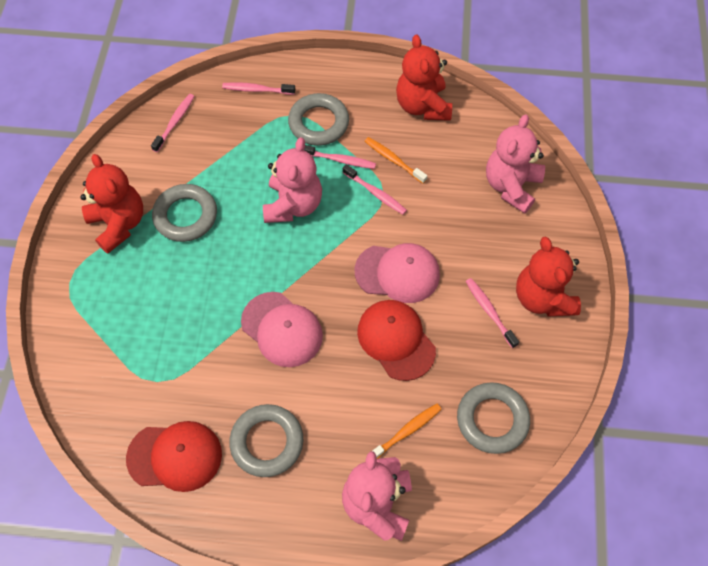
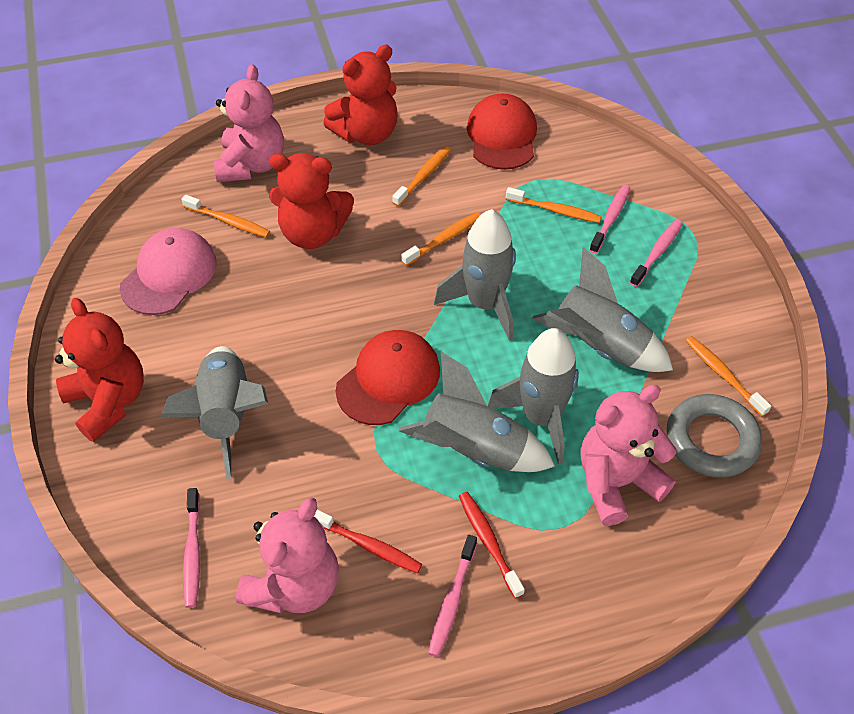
grey ring: [152,184,217,242] [229,404,303,477] [288,93,349,146] [457,382,530,454] = 4 -> [667,394,762,478] = 1
grey rocket: none = 0 -> [160,346,268,479] [399,351,555,472] [434,209,516,341] [488,328,579,465] [532,247,673,372] = 5
orange toothbrush: [365,137,427,184] [372,404,441,459] = 2 -> [181,195,270,238] [392,146,451,207] [401,212,480,266] [506,187,602,223] [686,336,771,417] = 5
pink cap: [241,292,323,367] [355,243,440,303] = 2 -> [120,228,217,315] = 1
pink toothbrush: [151,94,195,152] [222,82,295,95] [304,145,376,169] [343,164,407,215] [465,278,519,348] = 5 -> [183,488,200,608] [428,535,477,657] [589,185,630,254] [630,219,683,287] = 4
red toothbrush: none = 0 -> [314,510,422,573] [459,492,525,599] = 2

